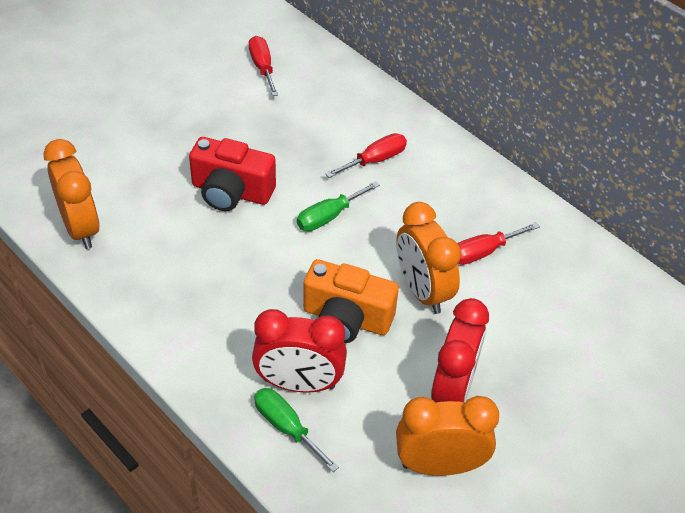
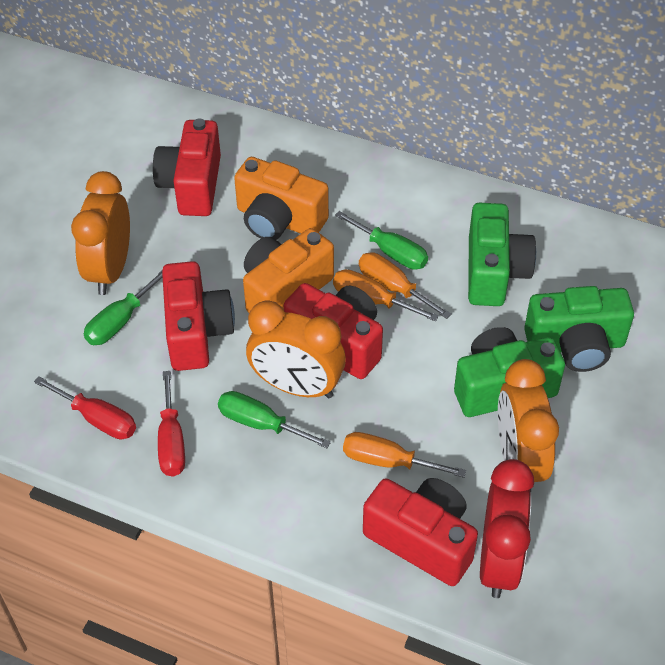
green camera: none = 0 -> [454,327,565,417] [468,203,536,306] [524,286,634,372] = 3
green screwdriver: [254,388,339,472] [297,181,380,231] = 2 -> [84,270,162,345] [218,391,331,448] [335,211,428,270] = 3
orange camera: [303,259,399,343] = 1 -> [234,157,329,240] [243,228,334,313] = 2
orange screwdriver: none = 0 -> [333,269,439,321] [343,432,466,478] [359,252,452,319] = 3
red camera: [189,137,276,211] = 1 -> [153,119,221,216] [162,261,235,371] [284,283,383,379] [363,478,478,586] = 4
red clock: [252,309,347,393] [431,298,489,402] = 2 -> [480,459,534,598] = 1
red screwdriver: [249,36,278,96] [325,133,407,178] [457,223,540,265] = 3 -> [34,377,136,440] [158,371,185,477] = 2

